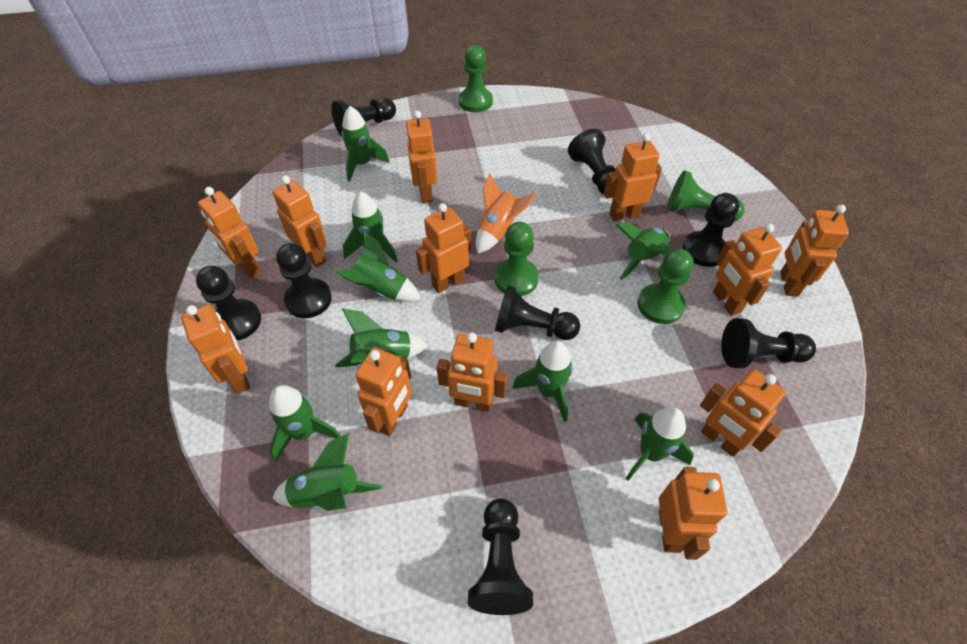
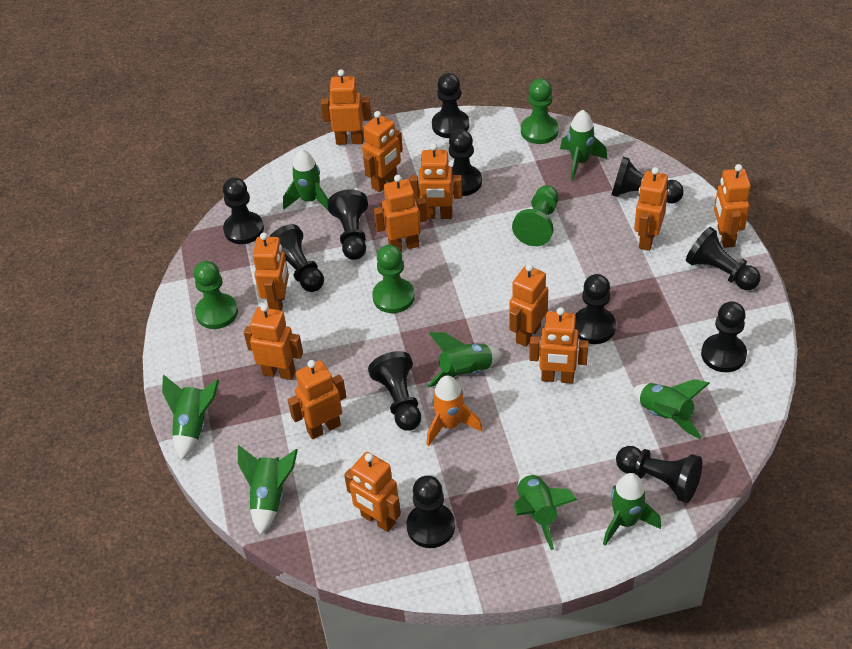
black pawn: [196,266,261,341] [276,243,332,318] [331,98,396,137] [468,498,533,615] [495,285,580,340] [568,129,615,195] [683,193,740,267] [721,318,816,368] = 8 -> [223,177,264,244] [269,224,324,292] [327,189,368,260] [368,351,421,431] [406,476,455,548] [432,73,469,138] [449,129,482,196] [575,274,616,344] [611,157,684,203] [616,446,702,503] [686,227,761,290] [701,301,747,372] = 12
green rocket: [269,385,341,462] [272,433,382,511] [335,308,428,367] [336,231,421,302] [342,106,390,182] [343,191,398,262] [512,341,573,422] [616,222,671,280] [625,407,694,481] = 9 -> [162,374,219,460] [238,445,298,535] [283,149,329,210] [427,332,502,388] [513,472,578,550] [560,110,608,181] [603,473,661,546] [632,379,710,439] = 8

